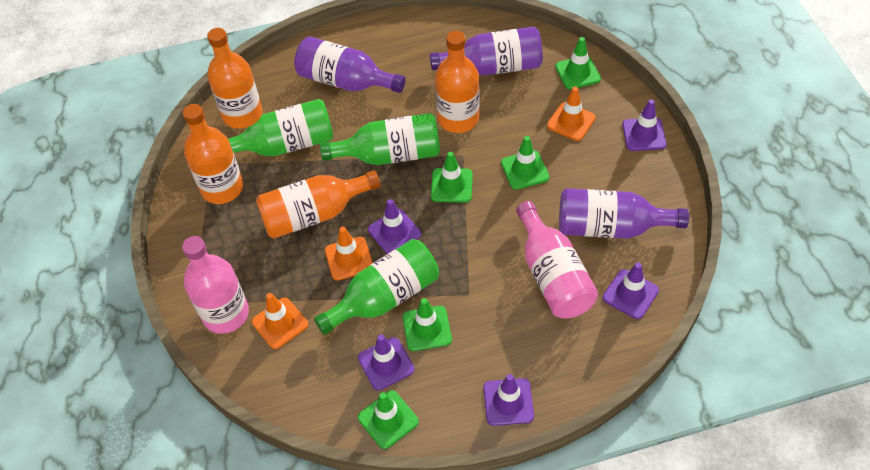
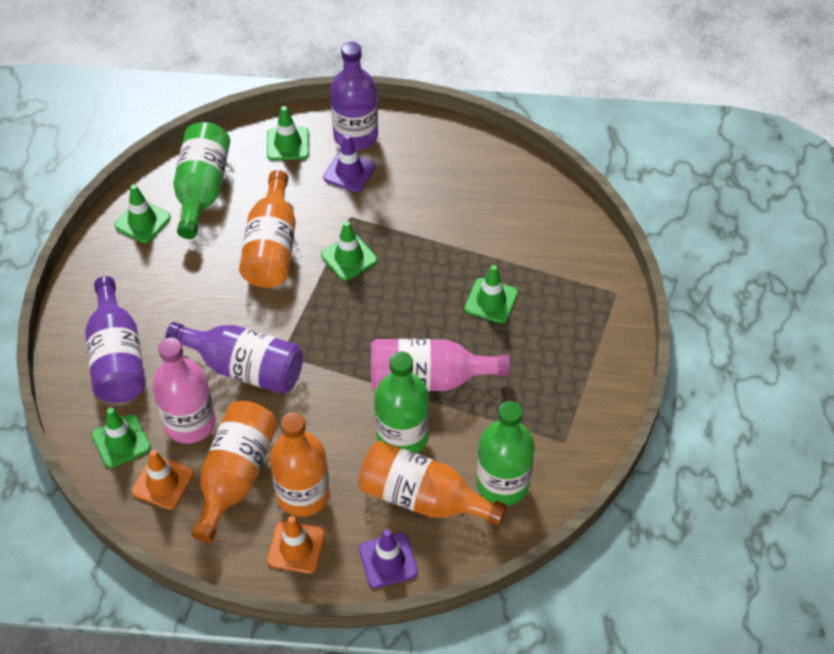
orange traffic cone: [252,293,308,349] [325,227,373,281] [547,87,596,141] = 3 -> [132,450,194,510] [267,516,325,574] = 2
purple traffic cone: [358,334,415,390] [368,199,421,254] [483,374,534,426] [603,262,659,319] [622,99,667,151] = 5 -> [323,134,376,192] [359,529,418,588] = 2

